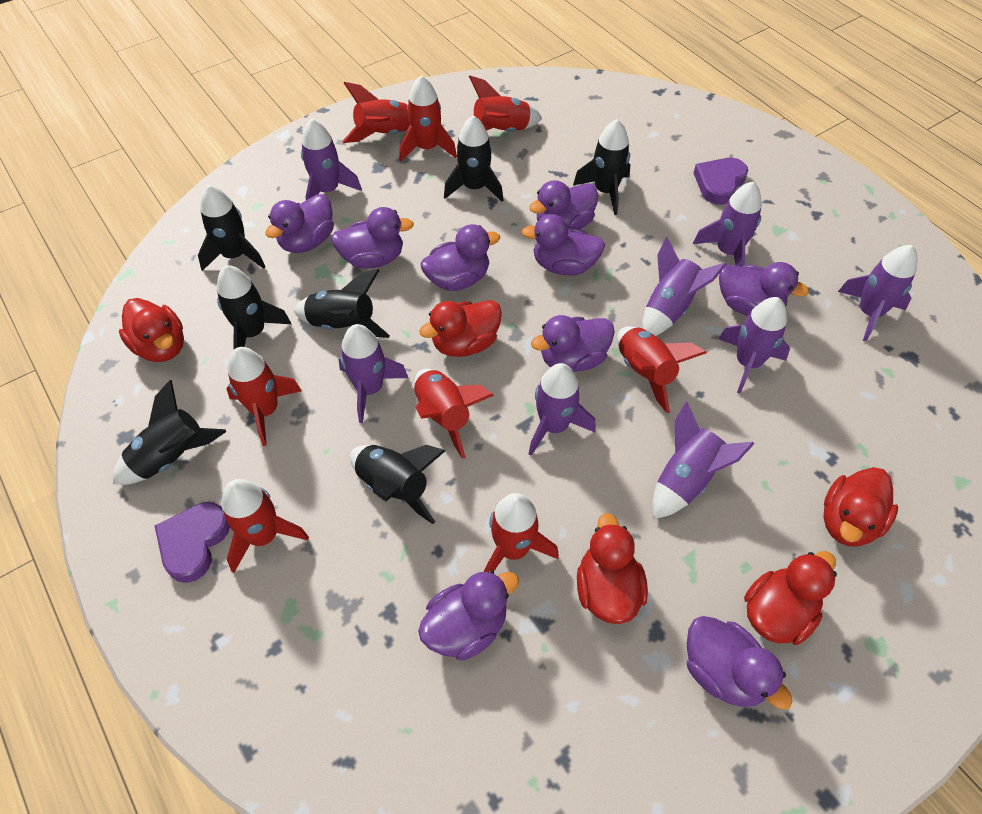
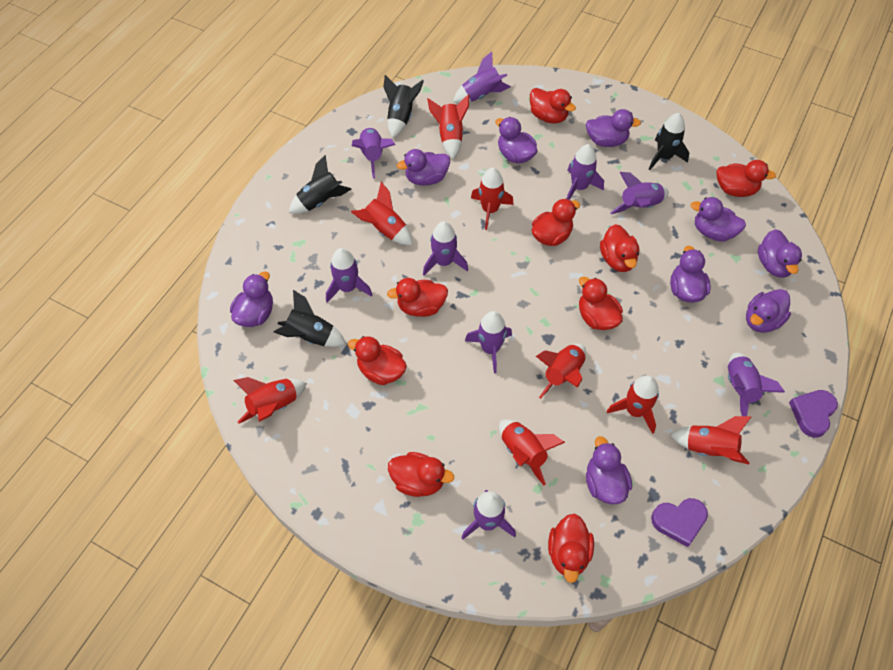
black rocket: [113,380,226,485] [198,185,265,271] [217,265,291,349] [294,269,390,338] [350,445,445,524] [444,115,503,202] [573,119,630,215] = 7 -> [274,290,346,347] [289,155,352,214] [383,75,424,138] [649,113,690,170] = 4
purple rocket: [301,119,362,200] [339,324,408,423] [529,363,596,456] [642,237,727,336] [652,401,754,519] [693,182,762,267] [718,297,790,394] [838,245,918,342] = 8 -> [326,248,372,303] [352,128,395,179] [423,221,468,276] [453,52,511,103] [461,490,516,540] [465,311,512,373] [567,144,604,200] [610,172,669,214] [728,353,785,416] = 9
red duck: [119,298,184,362] [419,300,502,357] [577,513,648,624] [744,551,837,645] [824,467,898,547] = 5 -> [348,336,407,385] [387,278,448,317] [388,452,454,497] [530,88,576,124] [532,199,580,246] [548,514,594,583] [579,277,623,330] [600,224,639,272] [717,160,776,197] = 9

